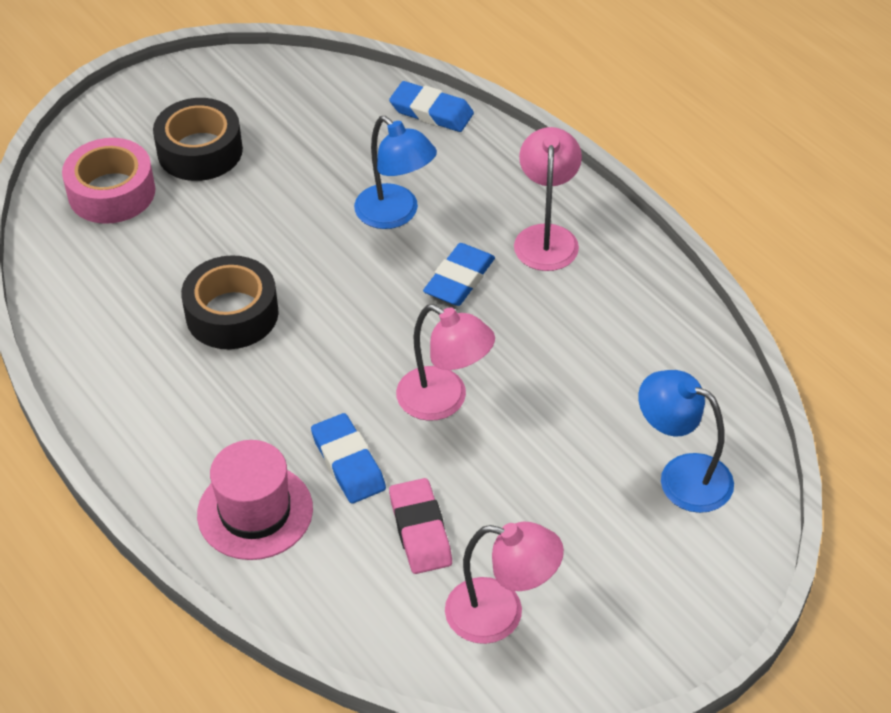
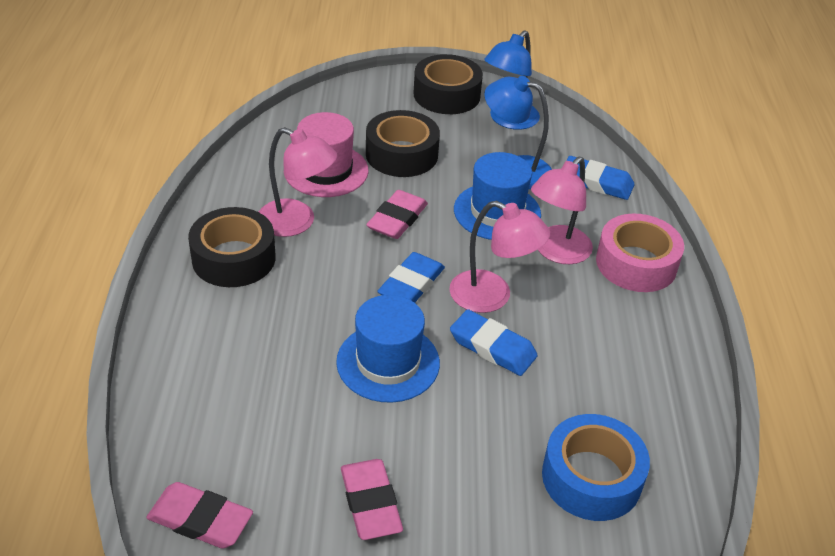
black tape: [153,98,243,181] [181,255,279,349] = 2 -> [188,207,276,287] [366,110,440,177] [413,54,483,114] = 3
blue hat: none = 0 -> [336,295,440,403] [454,152,541,240] = 2
blue tape: none = 0 -> [542,414,650,521] = 1
pink eraser: [389,478,452,574] = 1 -> [146,482,253,548] [341,459,403,540] [366,190,428,239] = 3

